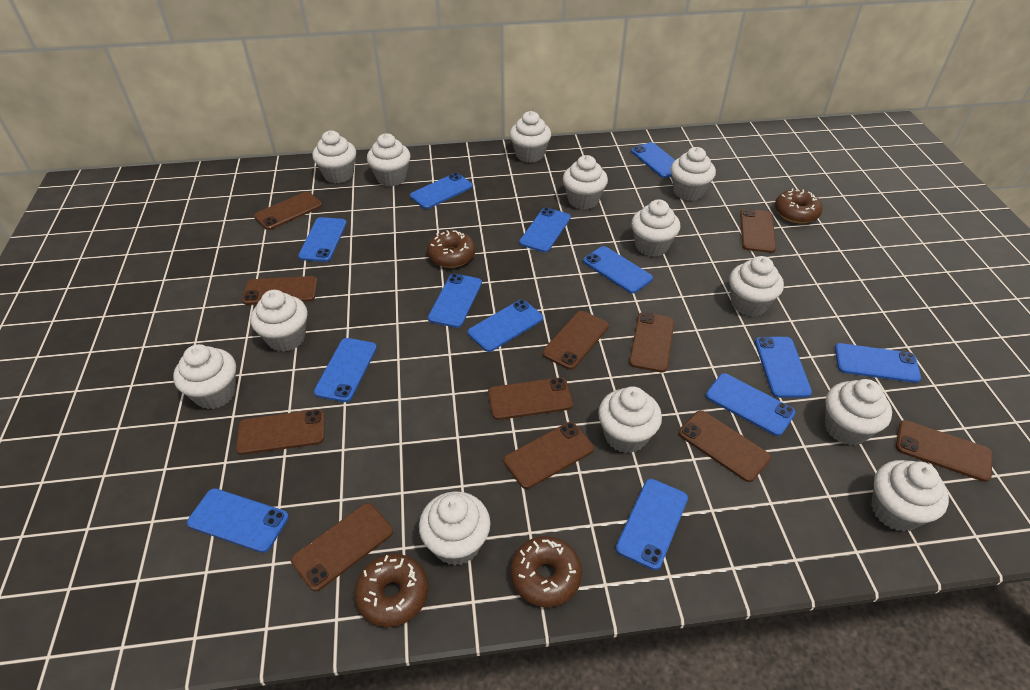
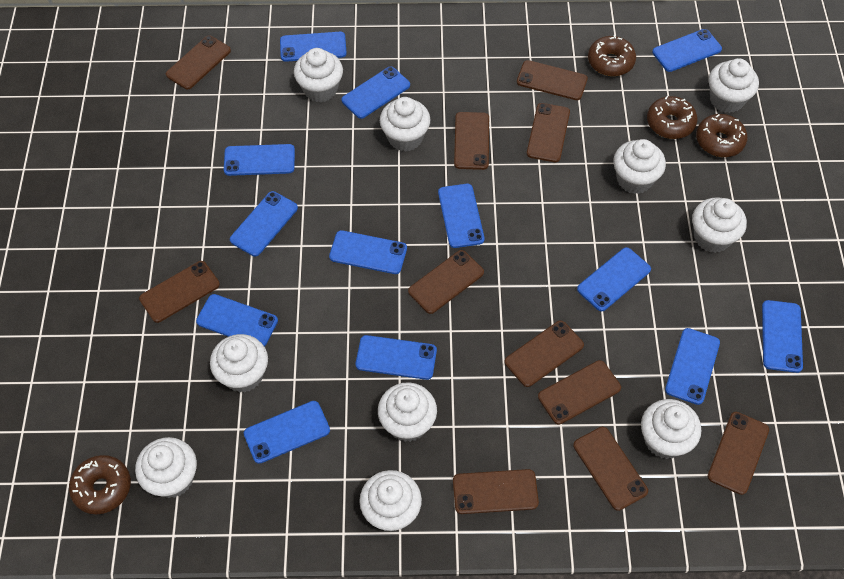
white cupcake: [173,344,236,409] [250,290,308,352] [312,131,356,183] [367,133,411,186] [419,491,490,566] [510,111,551,163] [563,155,608,210] [598,386,662,453] [631,199,681,257] [671,147,716,201] [729,256,784,316] [825,379,892,445] [871,460,949,532] = 13 -> [135,437,197,498] [210,334,268,393] [294,48,343,102] [359,470,422,532] [378,382,437,442] [380,97,430,152] [614,139,666,194] [641,399,701,459] [692,197,747,253] [709,58,759,113] = 10

